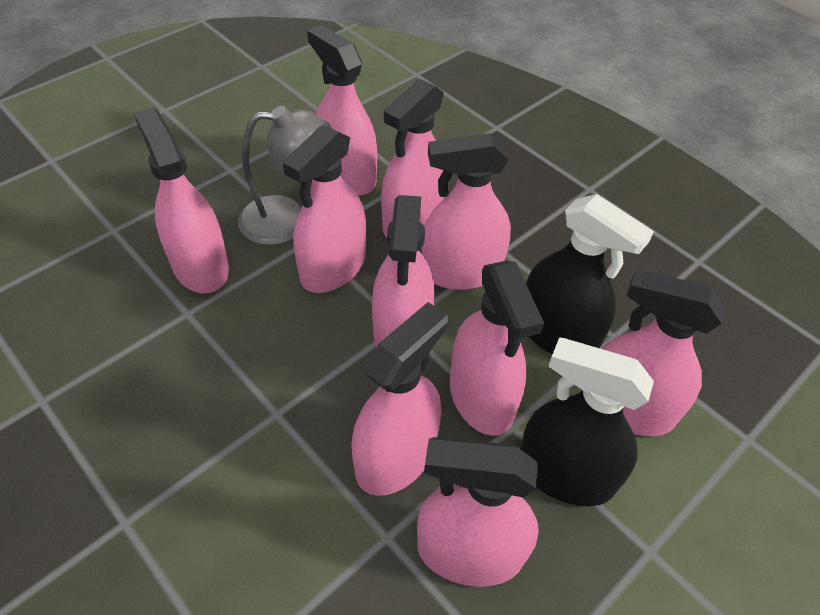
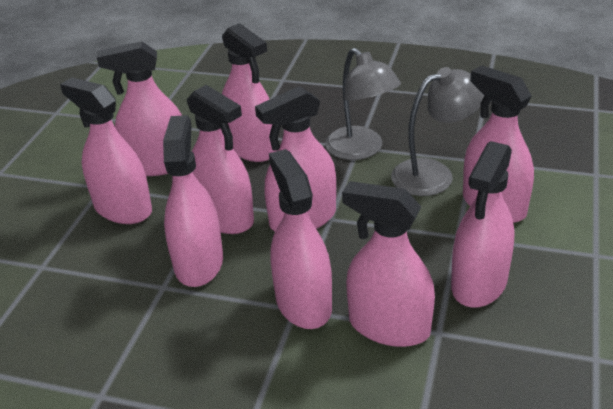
black spray bottle: [520,337,654,506] [526,194,654,355] = 2 -> none = 0
grey lamp: [238,106,333,245] = 1 -> [325,48,401,160] [391,67,485,196] = 2

